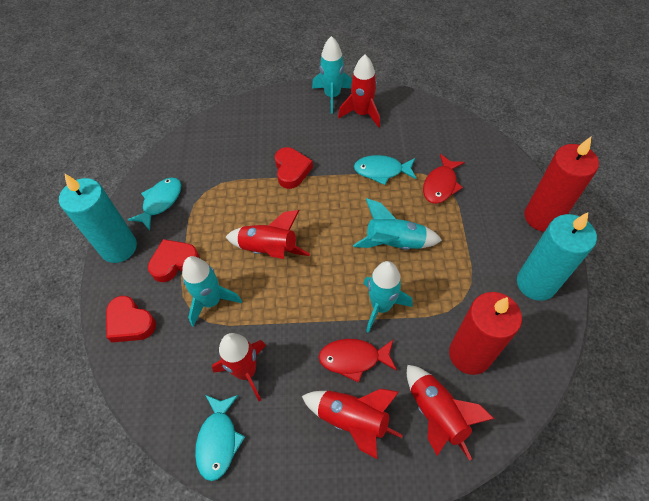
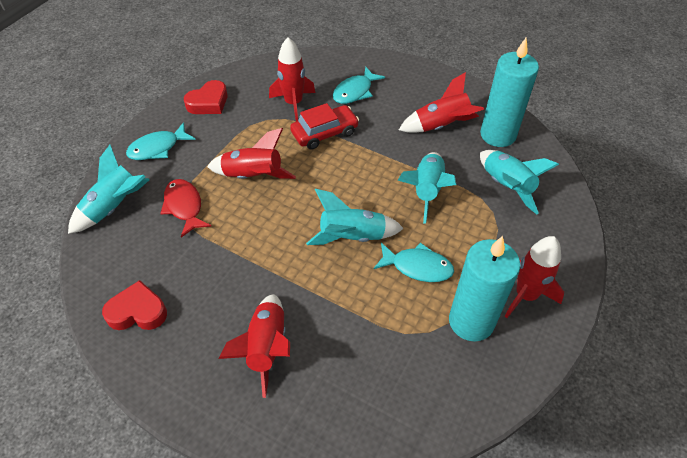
red candle: [449,292,522,375] [524,137,599,232] = 2 -> none = 0
red car: none = 0 -> [290,103,359,150] = 1
red fish: [319,339,397,383] [423,154,465,204] = 2 -> [160,179,211,237] = 1
red heart: [106,296,156,342] [148,239,200,282] [275,147,313,189] = 3 -> [102,280,167,330] [184,80,227,114] = 2

